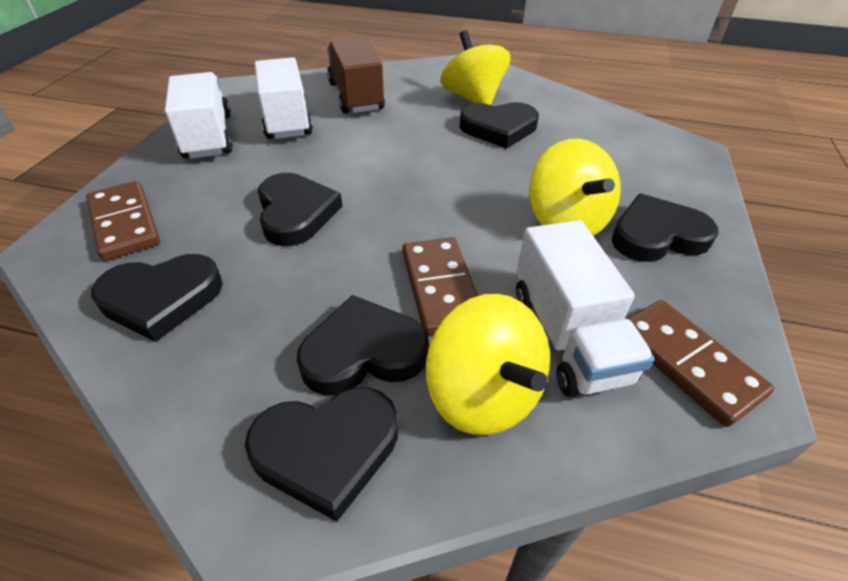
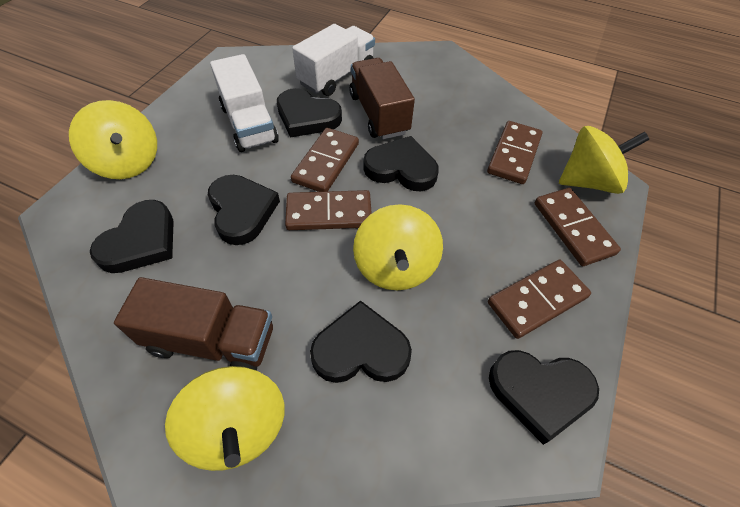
brown domino: [86,181,160,261] [402,237,478,335] [628,300,774,427] = 3 -> [285,190,372,230] [291,128,359,192] [487,121,543,184] [488,260,591,339] [535,188,621,266] = 5
brown truck: [327,38,385,114] = 1 -> [114,277,273,370] [349,58,415,139] = 2
white truck: [165,72,233,159] [254,57,313,139] [516,220,655,397] = 3 -> [210,54,279,152] [292,24,375,96] = 2
yellow spinning top: [426,294,550,435] [440,30,510,105] [529,139,621,236] = 3 -> [69,100,157,179] [165,366,285,471] [353,204,443,290] [559,126,649,194] = 4

